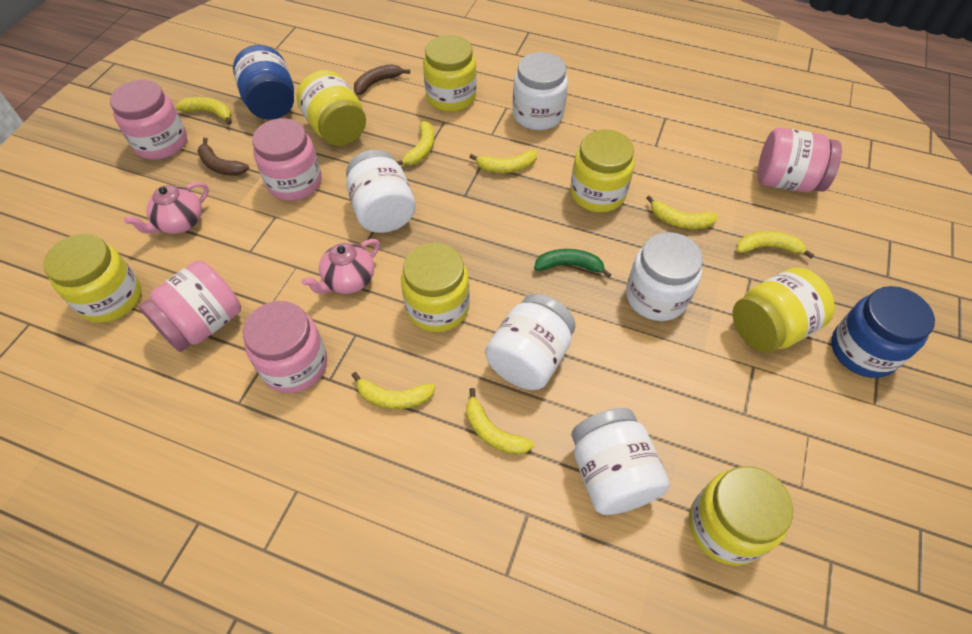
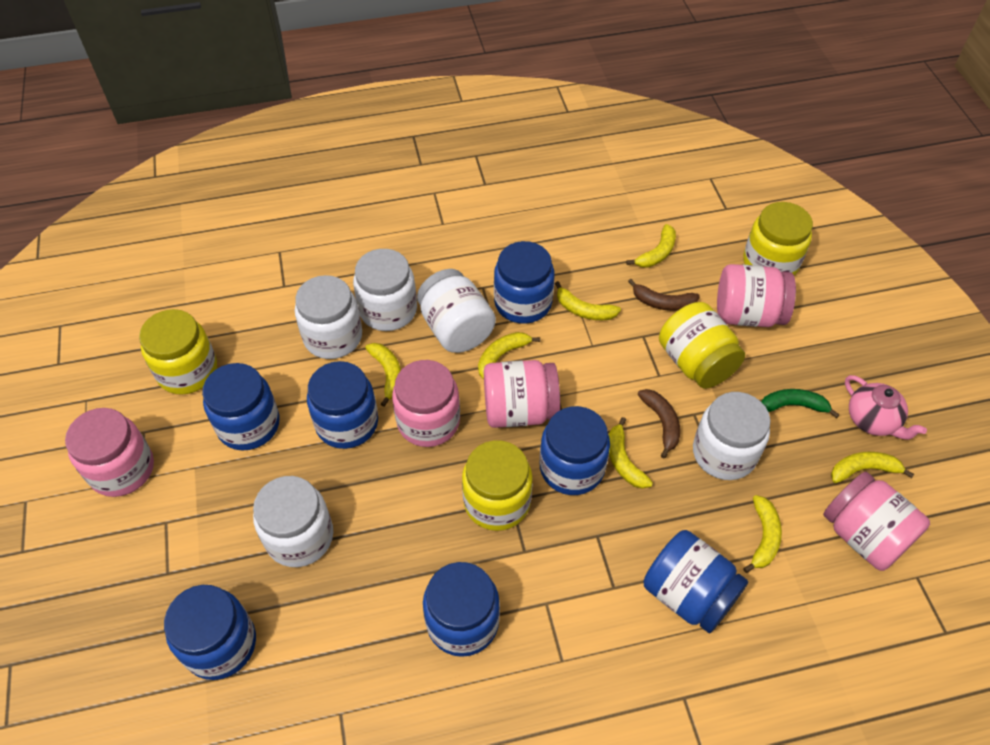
blue jar: [233,45,294,120] [831,286,935,378] = 2 -> [164,585,256,680] [202,363,280,450] [307,361,378,449] [423,562,500,657] [494,241,555,324] [540,406,610,495] [643,530,748,633] = 7
pink teapot: [124,182,209,234] [302,239,380,294] = 2 -> [845,375,927,440] = 1
yellow jar: [44,234,141,323] [296,70,366,146] [401,243,470,332] [423,35,477,112] [570,129,634,212] [689,466,793,566] [732,267,835,353] = 7 -> [139,309,217,395] [462,441,533,531] [659,302,745,389] [743,202,813,276] = 4

